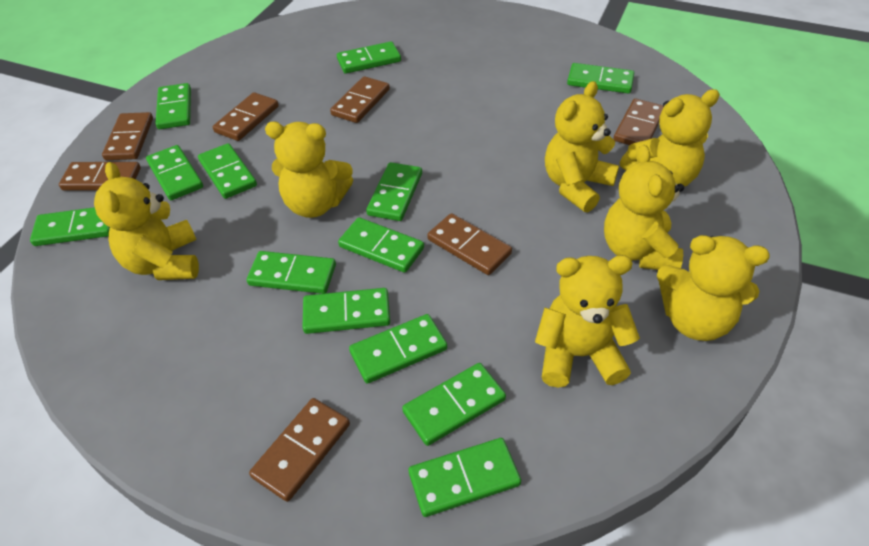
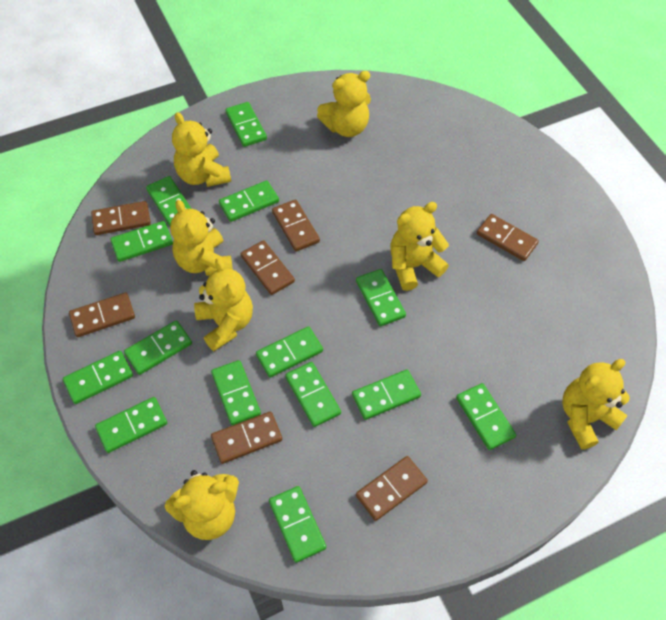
green domino: [30,207,110,246] [146,145,203,200] [155,83,191,129] [198,143,257,199] [247,251,336,294] [303,288,390,334] [337,41,401,74] [338,217,424,273] [349,314,447,384] [366,162,422,221] [402,363,506,446] [409,438,521,517] [567,63,634,94] = 13 -> [63,351,133,404] [95,397,167,453] [110,221,173,262] [124,320,192,375] [146,176,191,226] [211,360,261,425] [219,180,279,222] [226,102,267,147] [256,326,323,378] [269,486,326,563] [285,362,341,427] [352,370,421,420] [356,269,406,326] [456,383,516,450] = 14

